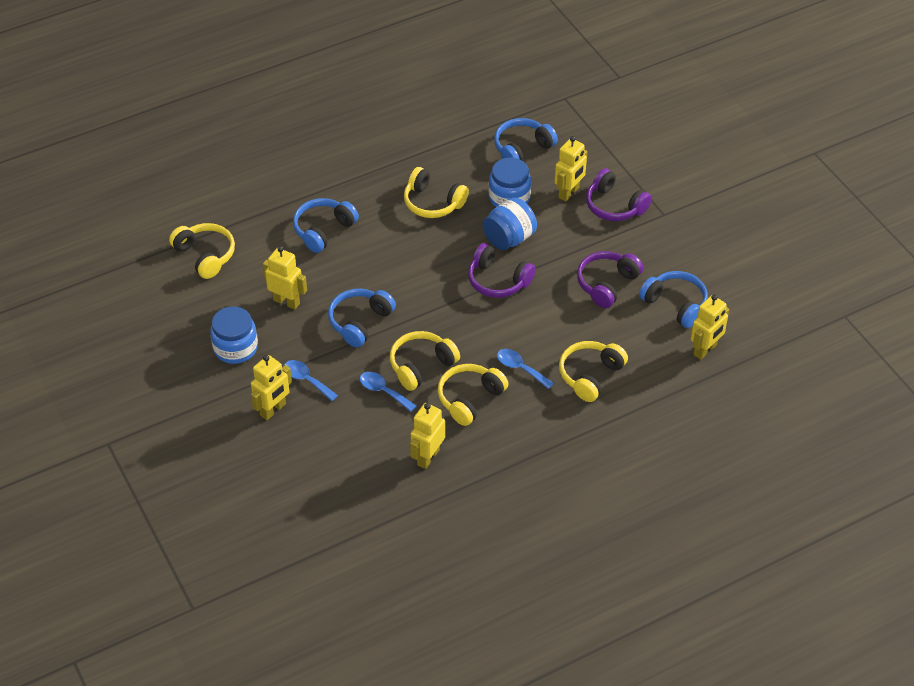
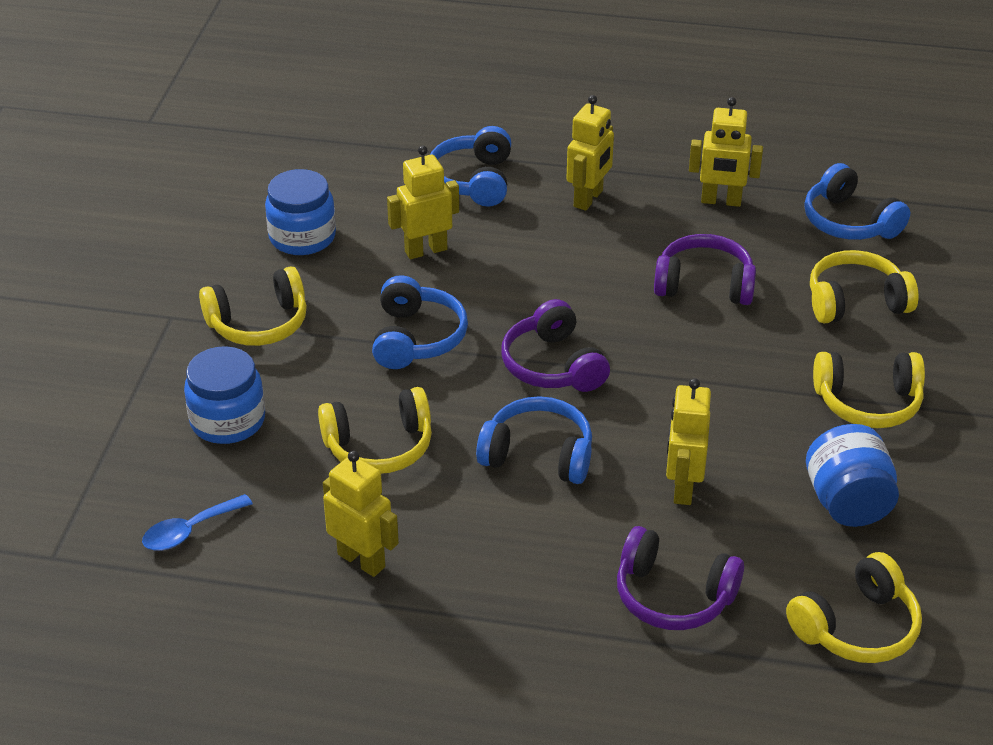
blue spoon: [284,360,338,401] [360,372,416,412] [497,349,554,389] = 3 -> [142,494,253,551] = 1

